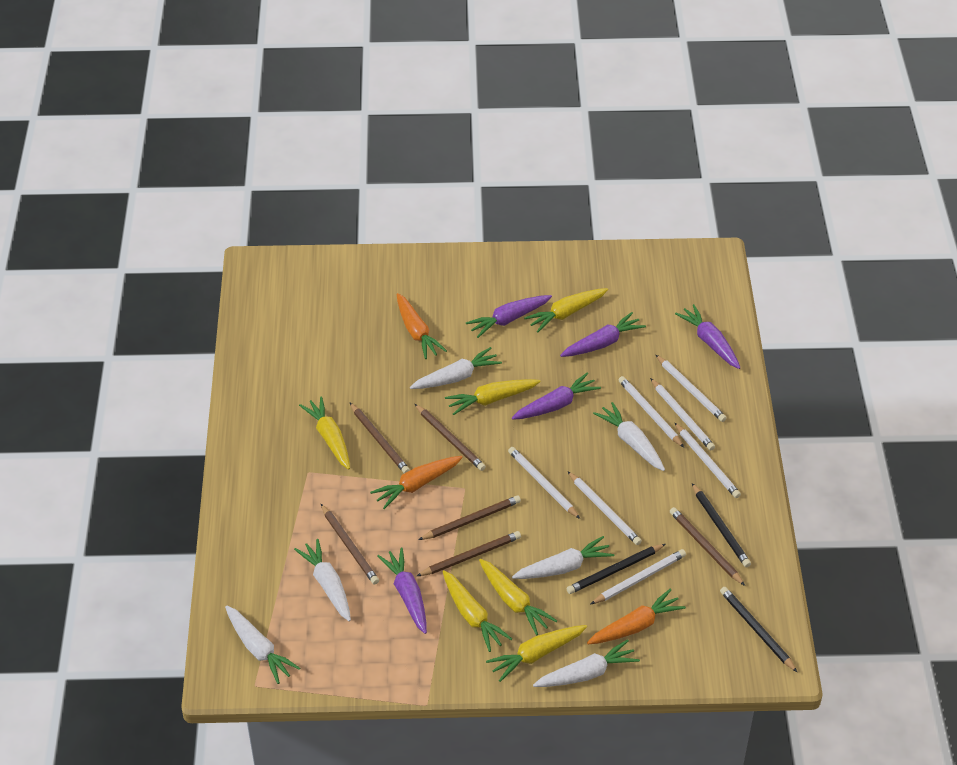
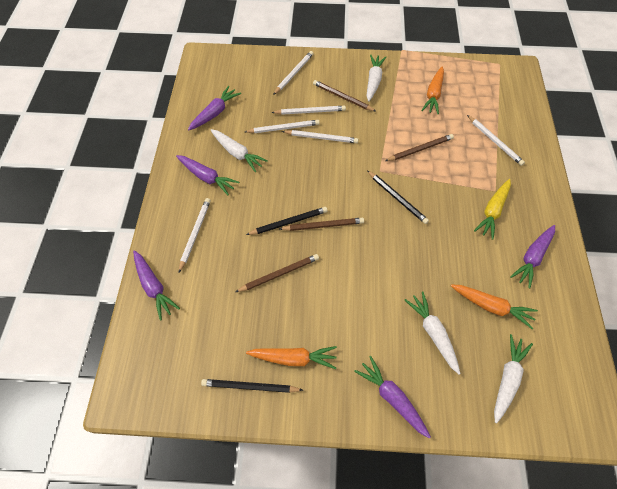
brown pencil: [321,504,379,585] [349,402,410,473] [415,404,486,471] [417,531,521,576] [418,495,521,540] [670,507,745,586] = 6 -> [236,254,319,292] [279,218,364,231] [313,80,375,111] [385,134,454,161] = 4
white carrot: [225,605,300,684] [294,539,351,622] [410,347,502,389] [512,536,614,579] [533,639,640,687] [593,402,665,471] = 6 -> [211,129,268,172] [366,54,386,102] [405,291,460,374] [494,334,533,424] = 4
white pencil: [508,447,580,519] [568,472,642,545] [591,549,686,604] [619,376,684,448] [650,378,715,451] [656,355,726,422] [674,422,741,498] = 7 -> [179,198,211,272] [245,120,320,133] [271,106,346,115] [273,51,314,95] [282,130,358,143] [467,115,525,166] = 6
yellow carrot: [299,396,350,470] [442,570,512,652] [445,379,541,415] [479,559,557,636] [486,625,587,682] [524,288,608,333] = 6 -> [474,179,511,240] = 1

